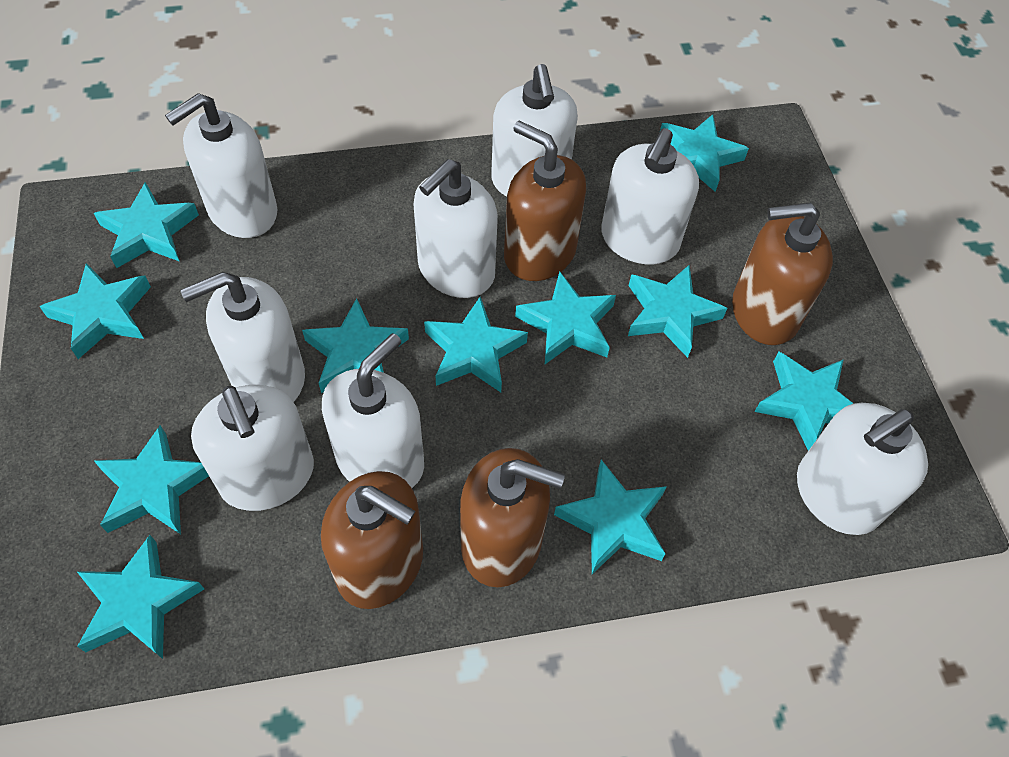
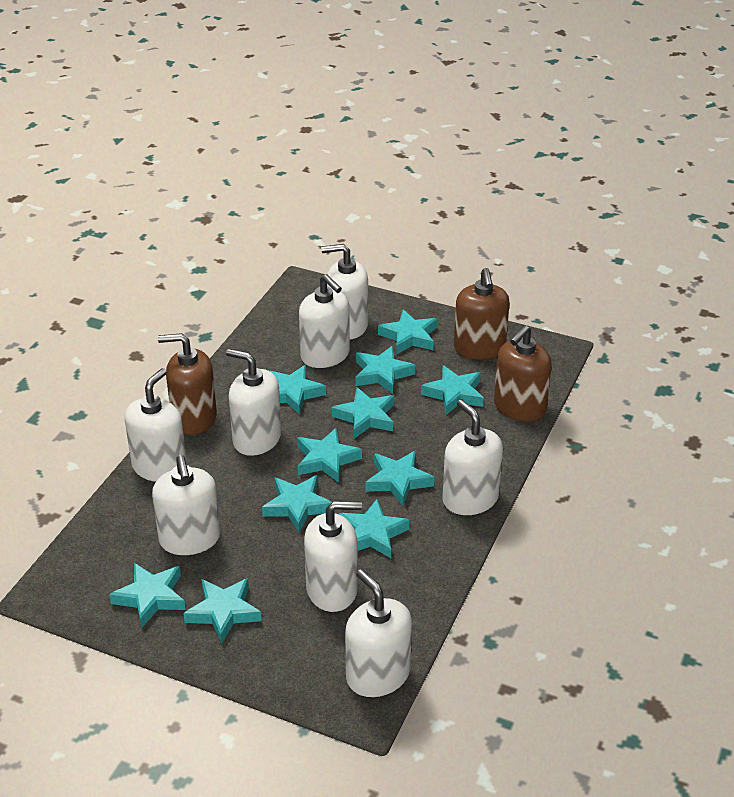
brown soap dispenser: [321,471,423,609] [460,448,565,587] [504,121,586,281] [732,202,833,345] = 4 -> [158,333,217,435] [454,268,510,360] [494,325,552,422] = 3

